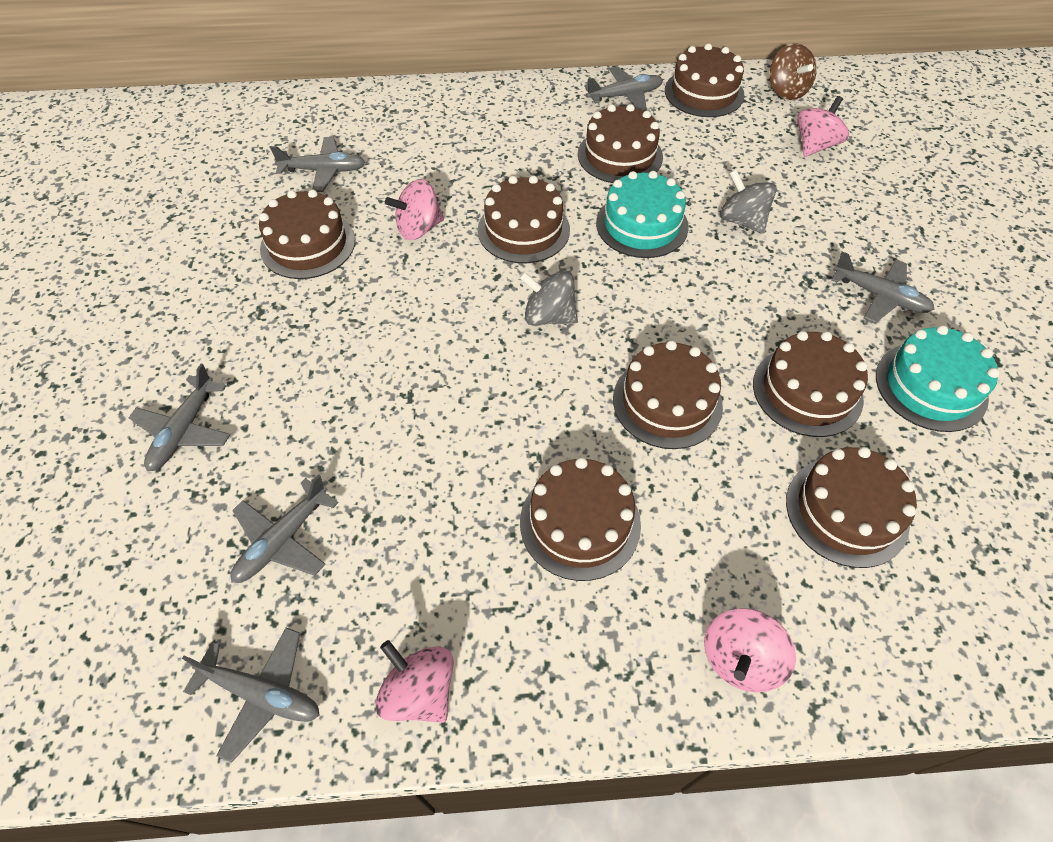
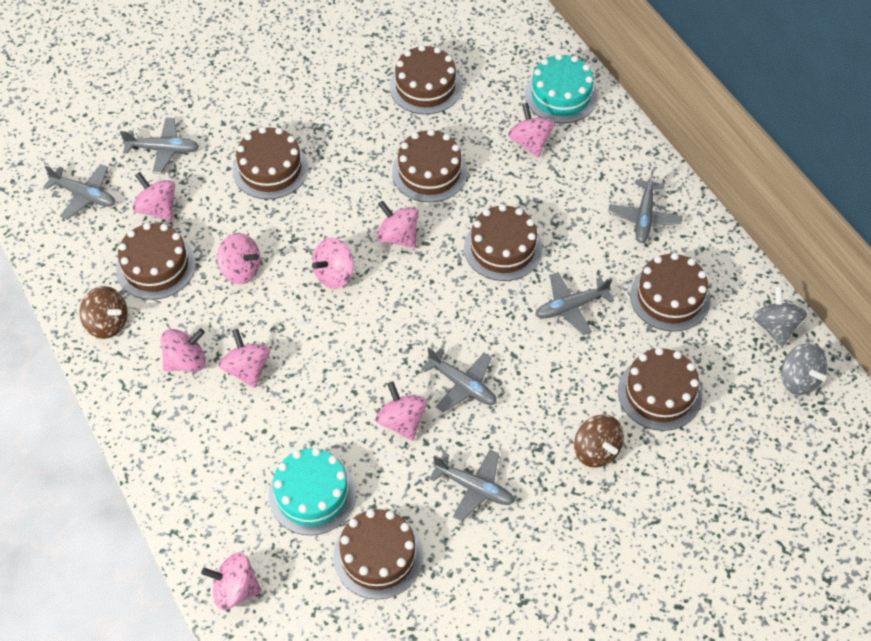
brown spinning top: [770,43,817,100] = 1 -> [80,286,128,339] [574,415,624,468] = 2
pink spinning top: [375,640,454,723] [385,179,444,240] [704,608,796,692] [797,96,849,157] = 4 -> [133,172,175,221] [161,328,206,372] [201,552,262,610] [217,233,261,284] [219,329,270,388] [312,238,354,289] [375,381,427,441] [377,201,418,248] [508,103,555,157] = 9

